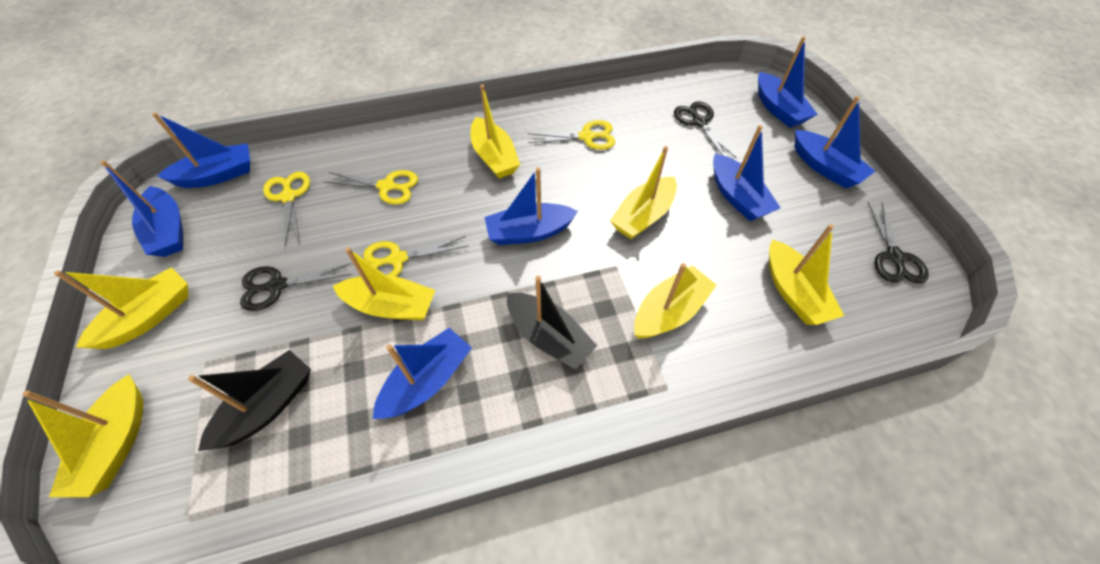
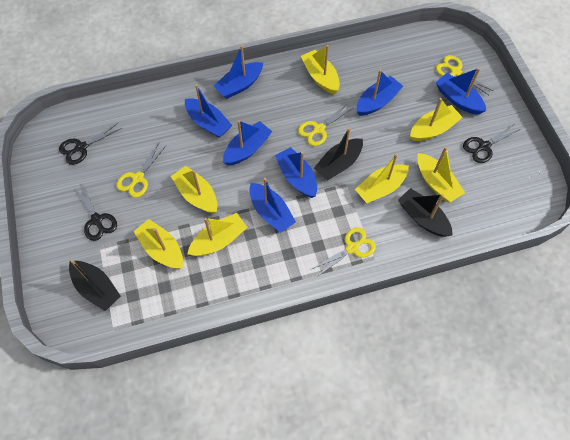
black boat: [188,350,311,451] [507,276,597,370] = 2 -> [69,260,121,311] [314,128,363,180] [398,188,453,237] = 3

